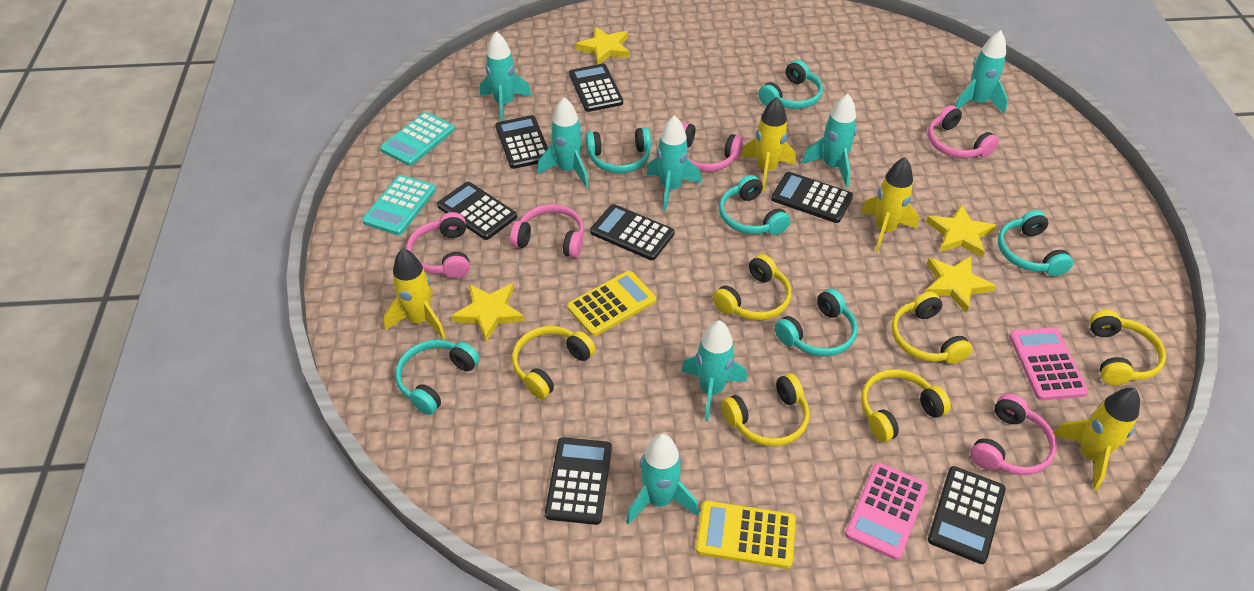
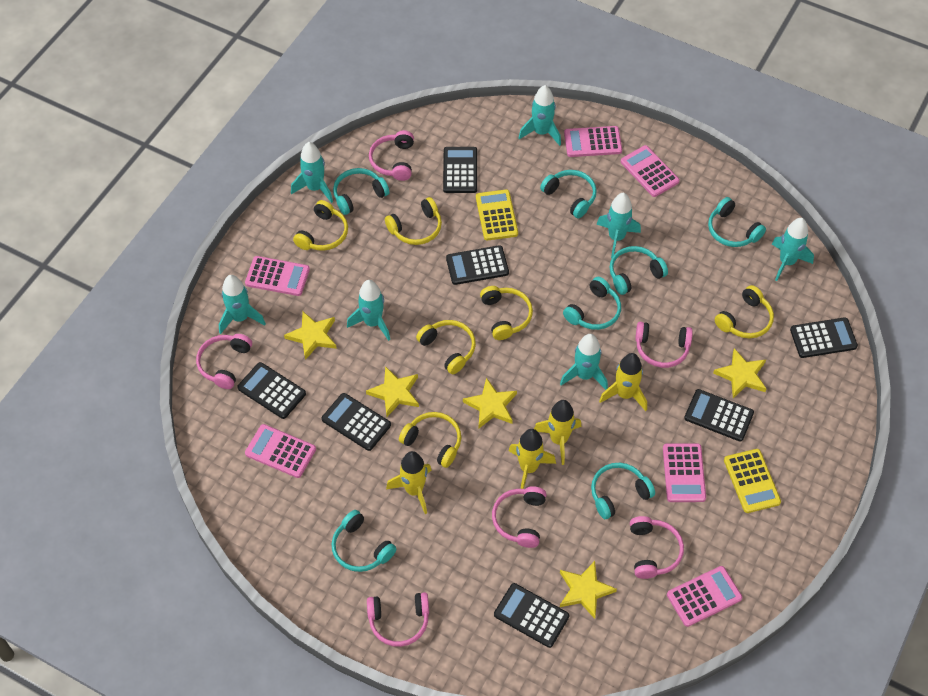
pink calculator: [845,462,928,560] [1009,327,1088,400] = 2 -> [245,256,310,296] [245,424,316,478] [564,126,622,157] [621,145,680,197] [663,443,706,502] [667,566,742,627] = 6
pink headphones: [406,212,470,278] [510,204,584,258] [682,122,743,172] [928,105,999,158] [970,394,1057,475] = 5 -> [196,334,252,389] [367,592,429,647] [369,130,414,181] [492,486,547,548] [630,516,684,579] [635,322,693,368] = 6
turquoise calculator: [362,175,436,235] [380,112,455,166] = 2 -> none = 0
turquoise headphones: [395,340,480,415] [586,127,651,173] [719,175,791,235] [758,60,823,109] [775,288,857,356] [998,210,1073,276] = 6 -> [332,510,396,572] [333,168,389,215] [540,170,597,218] [563,277,621,330] [591,463,655,519] [610,246,668,295] [708,197,766,247] = 7
yellow star: [451,284,524,342] [576,27,630,65] [926,204,996,258] [926,256,996,313] = 4 -> [284,312,337,360] [366,366,419,417] [463,378,517,428] [560,561,617,619] [713,348,767,398] = 5

